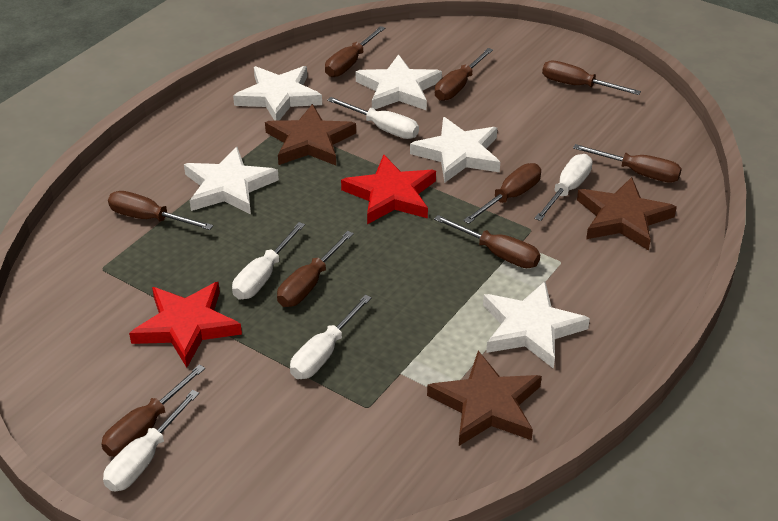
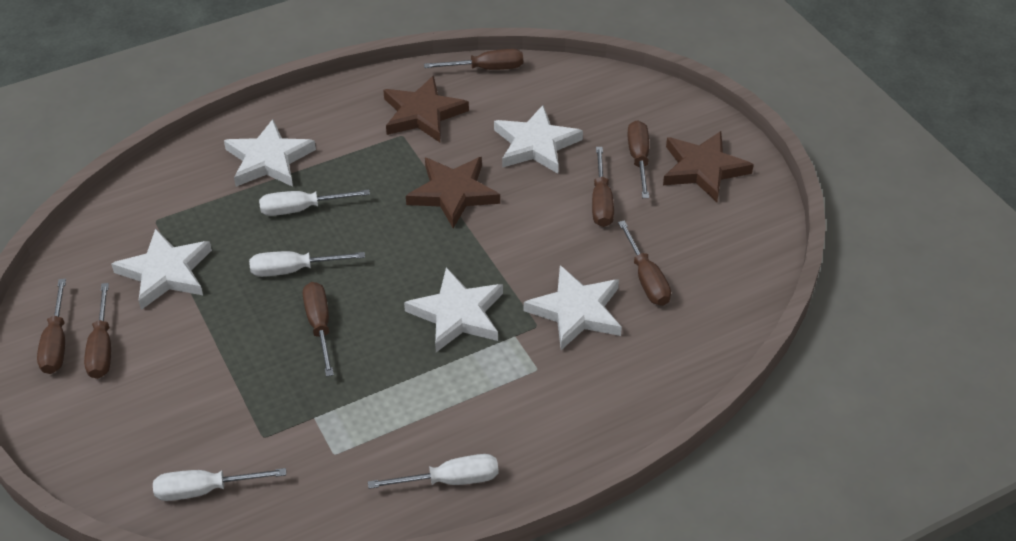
brown screwdriver: [101,365,205,457] [108,191,213,230] [277,231,354,307] [325,26,385,77] [434,215,540,268] [435,48,493,101] [463,163,541,224] [542,61,641,95] [573,144,682,183] = 9 -> [37,279,66,374] [84,283,111,379] [303,282,334,377] [424,49,523,70] [592,147,614,227] [618,221,671,306] [627,120,649,198] = 7
red star: [129,282,242,368] [341,155,436,224] = 2 -> none = 0
white screwdriver: [103,390,199,492] [232,222,305,300] [290,295,372,379] [327,97,419,139] [534,154,593,221] = 5 -> [153,468,286,501] [249,251,365,277] [259,189,370,216] [368,454,499,489] = 4

